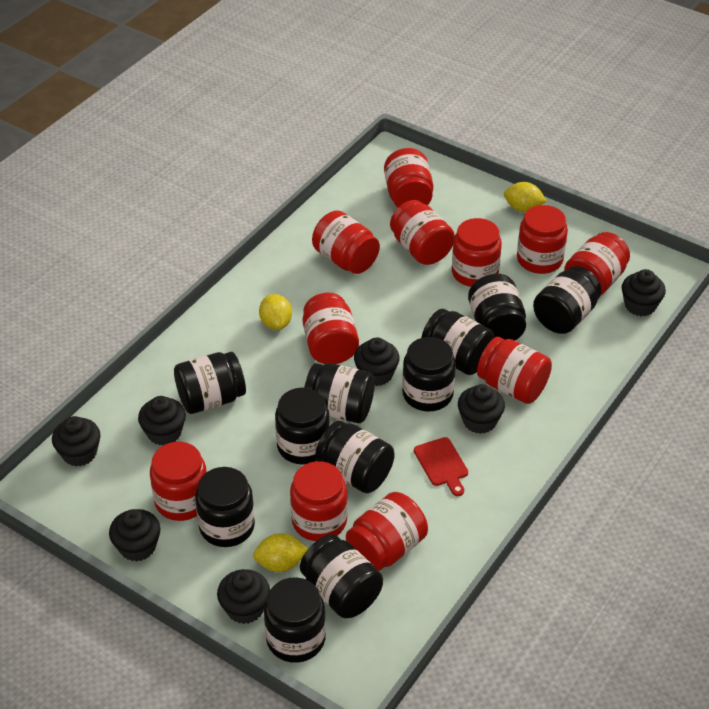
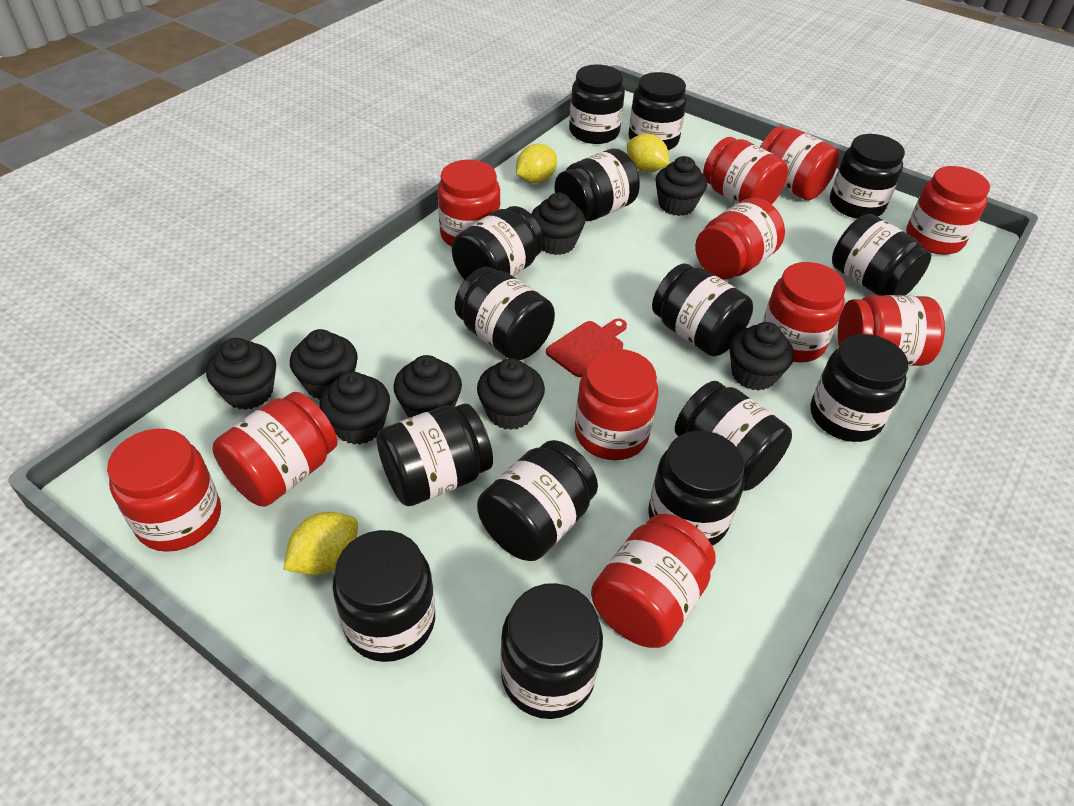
black cupcake: [52,416,100,466] [109,509,160,562] [138,396,186,445] [217,569,270,624] [354,338,400,386] [458,384,505,434] [622,269,666,316] = 7 -> [206,338,276,410] [290,329,358,400] [320,372,390,444] [393,355,462,418] [477,358,545,430] [531,192,585,255] [655,156,707,216] [729,322,794,391] = 8
black jar: [174,352,246,414] [195,467,255,547] [264,577,326,663] [275,388,330,465] [300,534,383,618] [304,363,375,423] [315,421,395,493] [402,337,456,412] [421,309,495,375] [468,274,526,341] [533,266,601,334] = 11 -> [332,530,435,662] [376,404,493,506] [452,206,544,280] [455,267,555,360] [477,440,598,561] [500,583,603,719] [555,149,640,221] [569,65,625,144] [629,72,687,150] [649,431,745,546] [652,263,753,356] [675,381,792,491] [811,334,909,442] [830,134,905,219] [832,214,931,296] = 15

